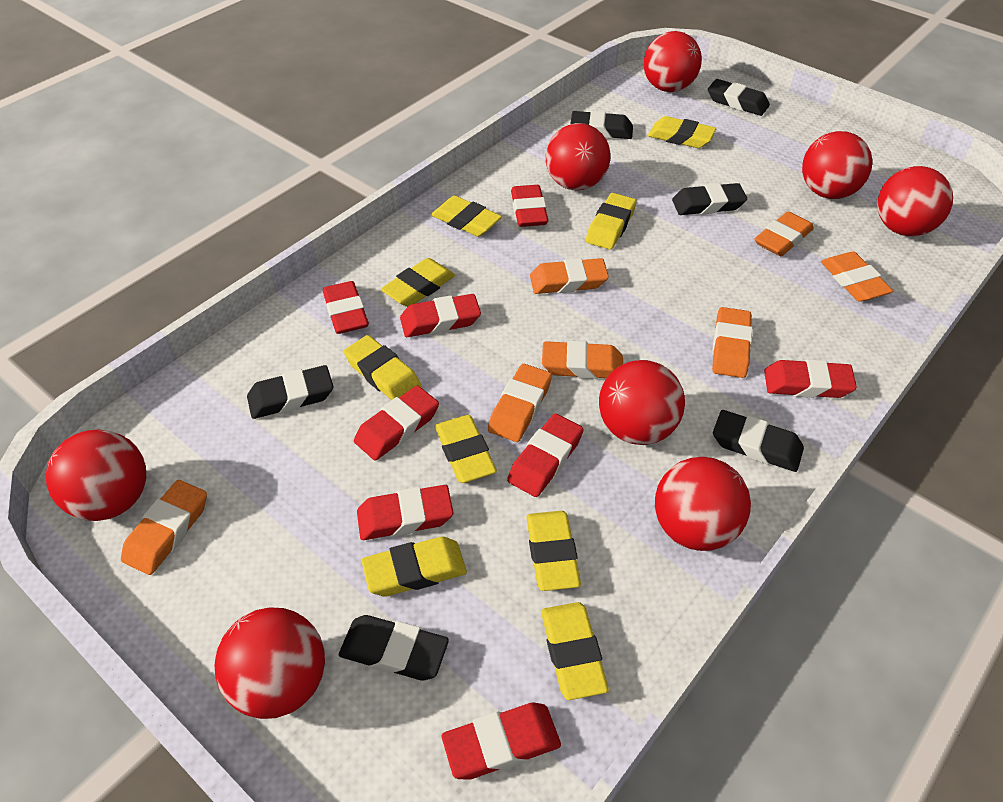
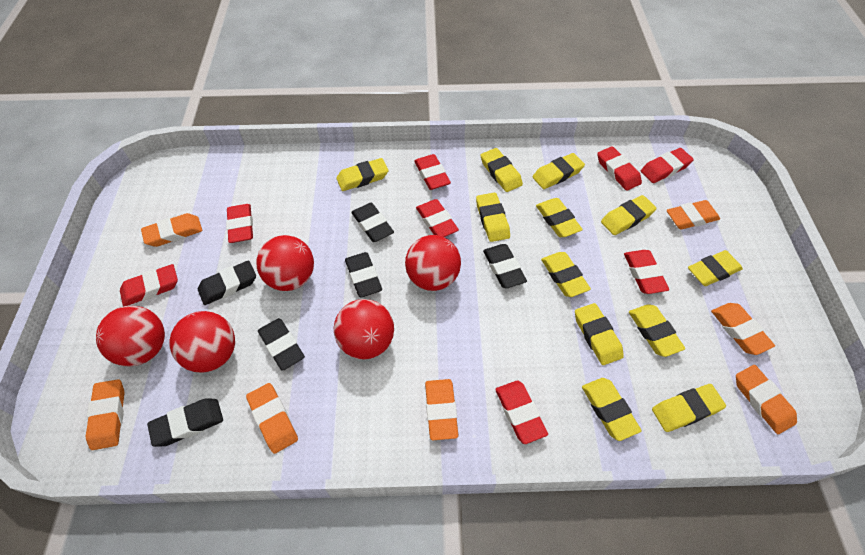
red ball: [46,429,146,521] [215,607,325,719] [546,123,611,190] [599,360,685,445] [644,31,702,92] [655,457,751,551] [802,131,872,199] [877,166,953,236] = 8 -> [96,306,165,367] [169,311,235,373] [256,235,314,291] [334,299,394,359] [405,235,461,291] = 5
yellow eraser: [344,335,421,400] [361,537,467,596] [381,258,455,307] [431,196,502,237] [435,415,497,483] [526,511,581,591] [541,602,609,700] [586,193,637,250] [648,116,716,148] = 9 -> [336,158,389,191] [476,193,510,242] [481,148,523,192] [533,153,585,189] [536,198,583,237] [541,252,591,297] [575,303,624,365] [582,378,642,441] [601,195,657,235] [629,304,685,357] [652,384,726,432] [688,250,743,286] = 12

